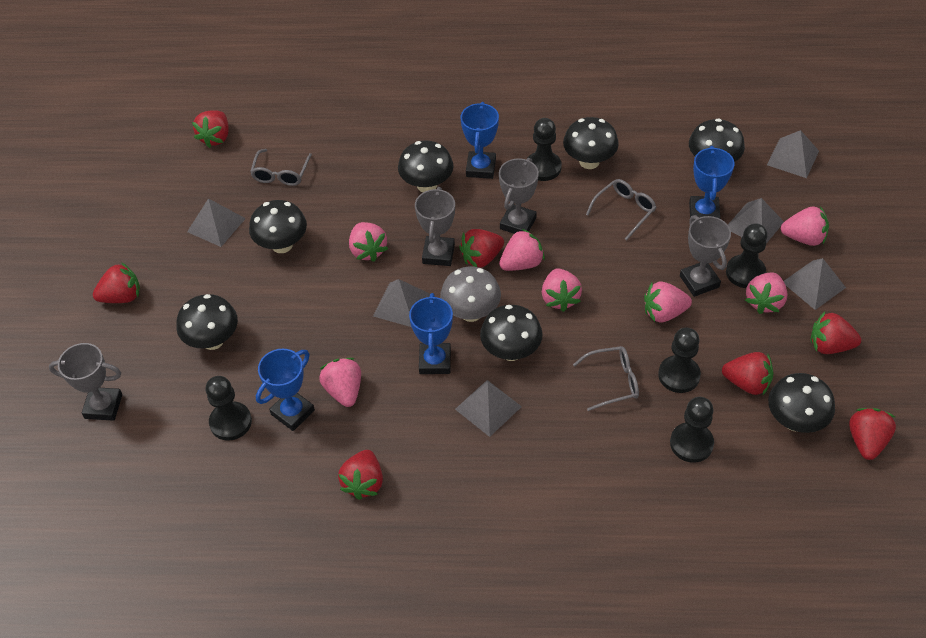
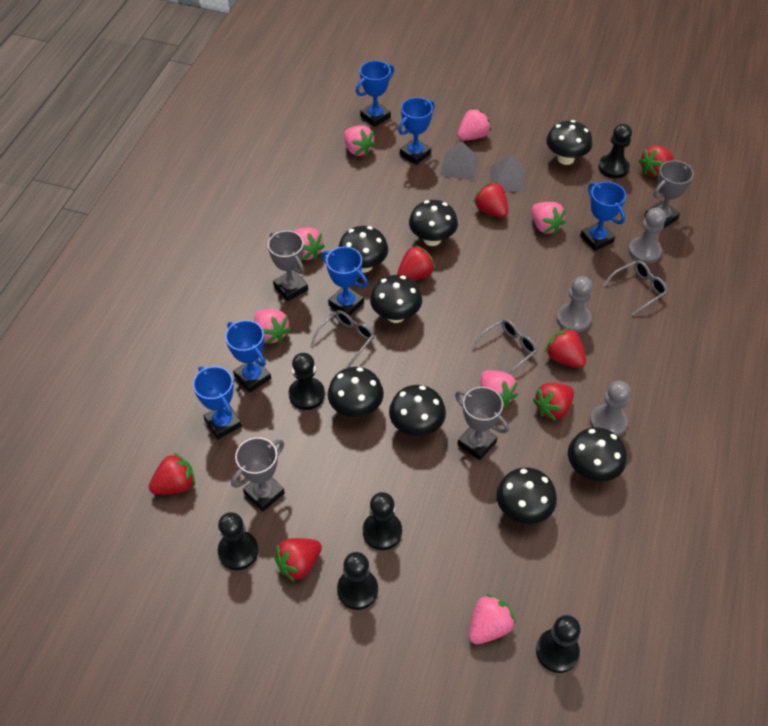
black mushroom: [176,294,238,350] [249,200,307,253] [398,141,453,192] [480,305,543,361] [563,117,619,169] [689,118,745,162] [768,373,835,433] = 7 -> [328,367,384,417] [338,226,388,273] [370,275,422,323] [389,385,446,436] [409,200,458,246] [496,467,557,524] [546,120,593,165] [568,427,627,482] = 8
black pawn: [206,376,252,441] [528,118,562,181] [658,328,701,393] [670,397,714,463] [726,223,768,288] = 5 -> [218,512,258,570] [289,353,325,410] [337,552,378,610] [362,492,402,550] [536,615,581,673] [598,123,632,178] = 6
blue trophy: [256,349,315,431] [409,293,453,374] [461,102,499,179] [689,146,735,219] = 4 -> [193,366,242,439] [225,320,271,393] [322,246,368,316] [356,61,394,127] [398,97,435,165] [580,182,626,251] = 6
grey mushroom: [440,267,501,322] = 1 -> none = 0
grey pawn: none = 0 -> [556,276,593,333] [590,381,631,437] [628,208,666,264] = 3
grey pyramid: [187,198,246,247] [373,279,430,327] [455,380,522,437] [728,198,784,243] [767,130,819,178] [784,258,846,310] = 6 -> [440,142,479,181] [490,154,526,192] = 2

